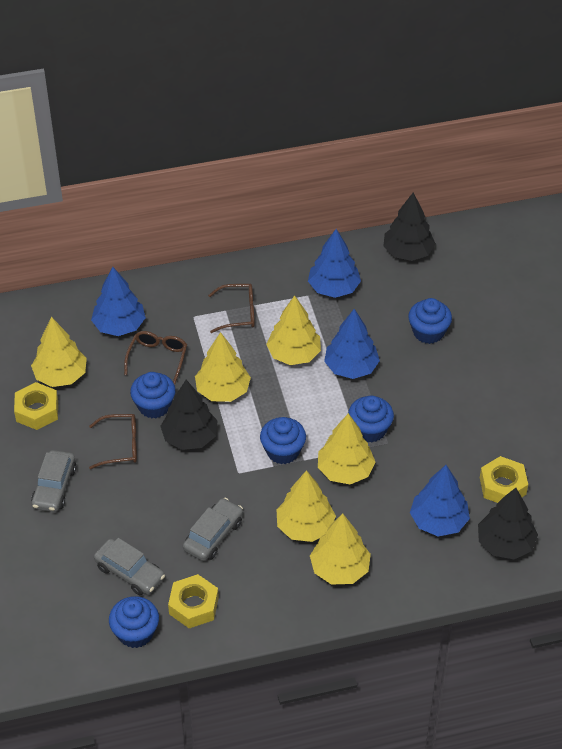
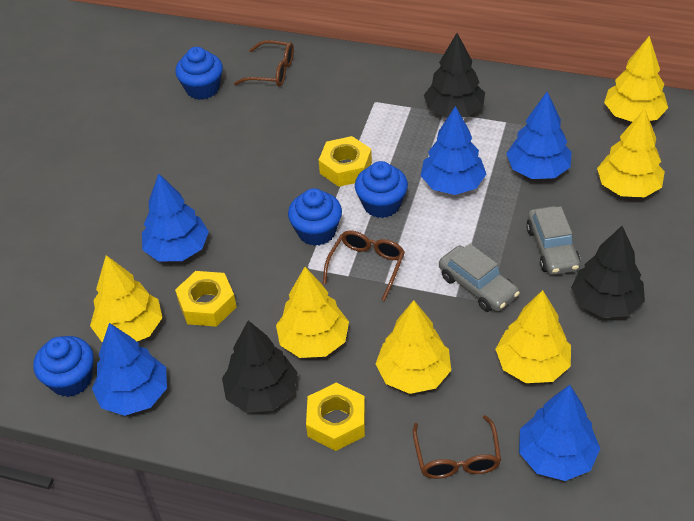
blue cupcake: [109,596,159,648] [130,372,176,418] [260,417,306,464] [348,396,394,442] [408,298,452,344] = 5 -> [34,336,94,397] [175,47,223,100] [288,188,342,246] [355,161,408,218] = 4
blue tree: [91,267,146,336] [308,229,361,298] [324,309,380,379] [410,465,470,536] = 4 -> [92,323,167,416] [142,173,209,261] [421,106,486,195] [506,92,572,179] [519,385,601,481] = 5
grey car: [31,450,77,512] [94,538,165,595] [183,498,243,561] = 3 -> [439,244,520,312] [526,206,580,275] = 2

